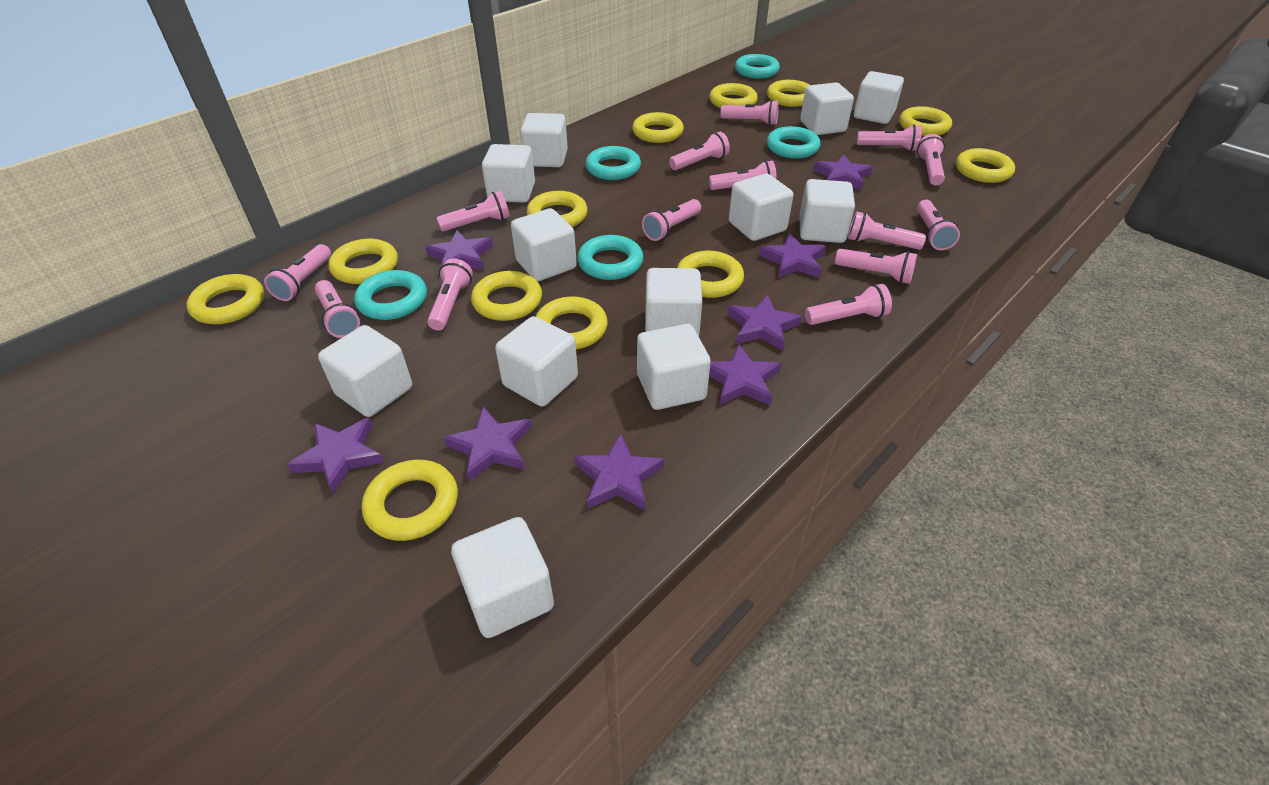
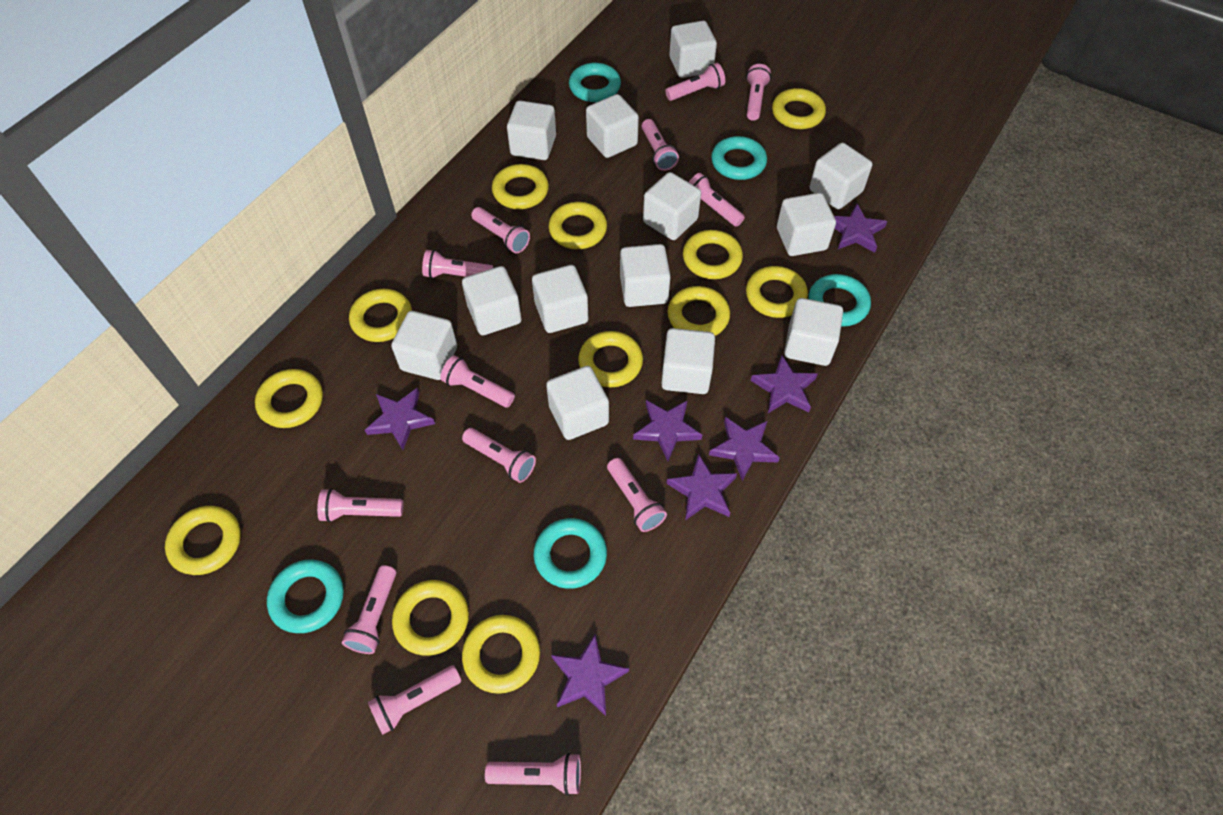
pink flashlight: [264,244,331,301] [315,280,360,338] [427,259,473,331] [437,191,510,232] [642,199,701,241] [669,132,730,170] [709,161,777,190] [721,100,779,125] [805,284,892,325] [835,249,917,284] [848,211,926,250] [857,125,922,151] [917,134,945,186] [917,200,960,250] = 14 -> [317,488,404,523] [342,565,396,654] [368,665,461,735] [422,250,493,279] [440,355,515,407] [462,428,536,483] [471,207,530,254] [485,753,581,796] [607,458,667,532] [642,119,679,171] [665,63,725,101] [689,173,745,227] [746,64,771,121] = 13
purple star: [287,417,384,494] [425,230,493,270] [443,406,532,481] [574,433,664,511] [709,344,781,405] [728,295,802,351] [759,233,826,278] [814,155,873,191] = 8 -> [365,387,435,450] [551,635,629,716] [633,400,702,461] [666,454,737,520] [709,417,780,481] [751,355,818,413] [834,204,887,253] = 7
white cube: [318,325,412,417] [451,517,554,638] [482,144,535,203] [495,316,578,407] [511,208,577,281] [520,113,568,167] [637,324,711,410] [645,268,702,336] [729,173,793,241] [799,179,855,243] [800,82,854,135] [854,71,904,124] = 12 -> [391,311,457,380] [462,266,521,335] [507,100,556,160] [532,265,588,333] [546,366,609,440] [586,94,639,158] [620,244,671,307] [643,172,701,240] [661,328,715,394] [669,21,717,78] [777,193,836,256] [784,298,843,366] [809,143,872,209] = 13

